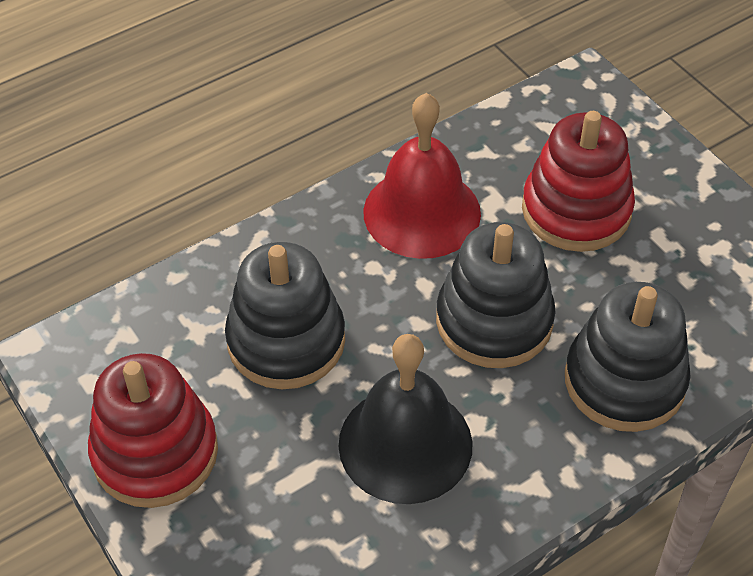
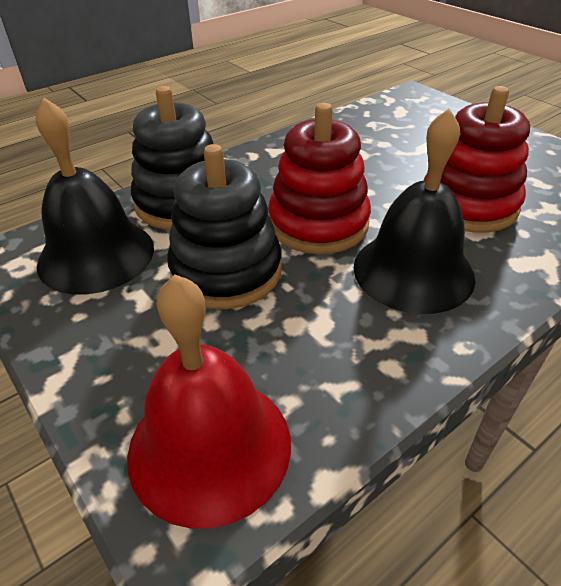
black bell: [338,334,473,504] = 1 -> [36,98,154,294] [353,109,475,314] = 2
black stacking toy: [225,242,345,389] [436,222,556,368] [565,282,691,432] = 3 -> [131,86,213,230] [167,144,282,309] = 2

